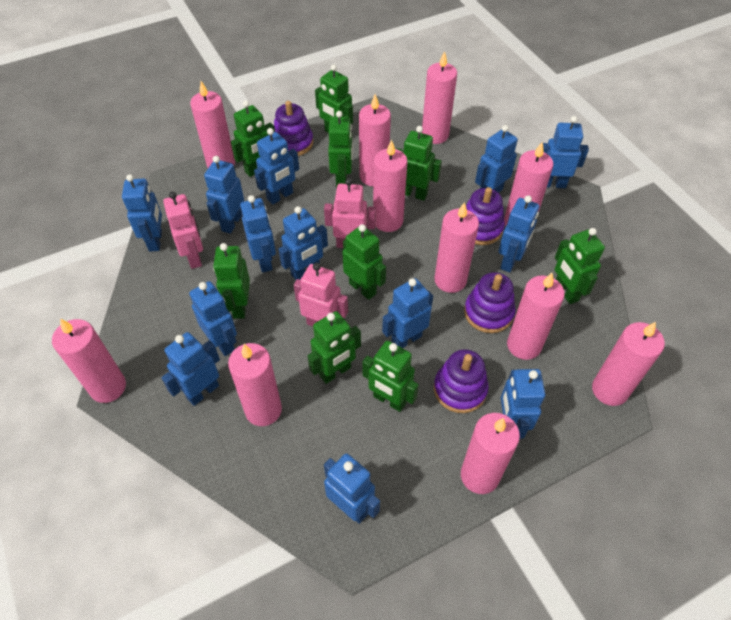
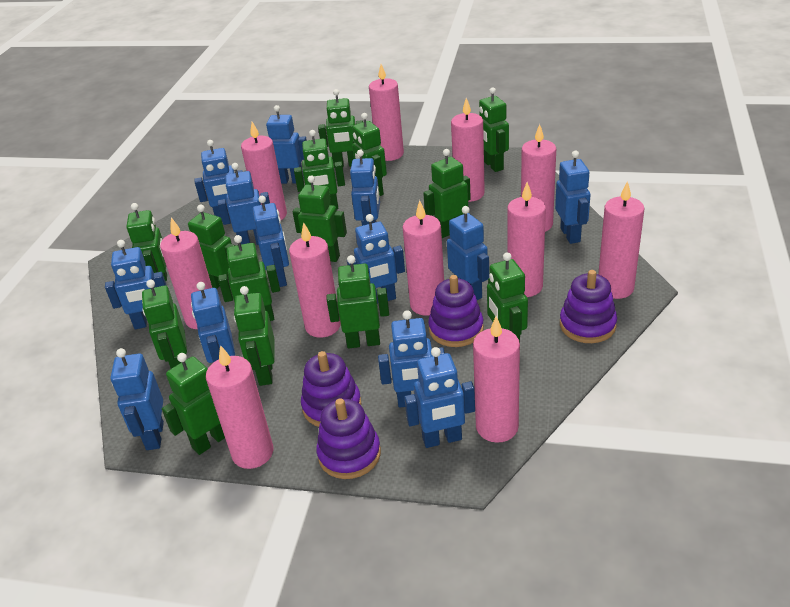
green robot: [213,243,250,319] [231,100,275,177] [308,311,361,384] [315,64,353,133] [328,111,353,188] [342,224,386,300] [362,341,419,412] [396,126,442,201] [555,228,605,304] = 9 -> [126,203,167,281] [142,280,187,369] [162,353,225,455] [188,205,235,289] [218,235,280,321] [234,286,275,386] [293,175,347,262] [294,130,345,210] [318,89,363,168] [326,255,389,348] [352,113,387,196] [423,149,471,238] [479,87,509,172] [487,252,528,342] = 14
pink robot: [163,191,203,269] [294,263,348,327] [324,178,376,248] = 3 -> none = 0

